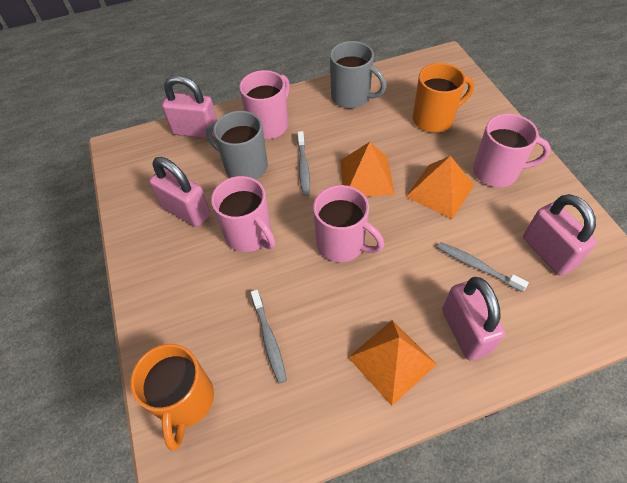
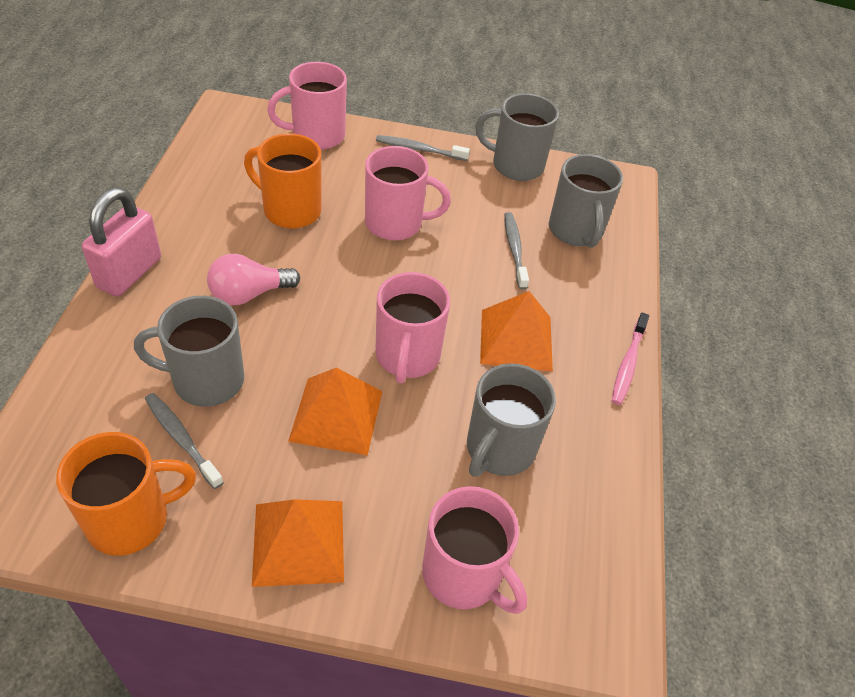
grey mug: [206,111,268,180] [330,41,387,108] = 2 -> [134,296,244,407] [467,363,556,477] [475,93,559,181] [549,154,623,248] = 4
pink light bulb: none = 0 -> [207,254,300,305] = 1
pink padlock: [149,157,211,227] [162,75,217,138] [442,277,505,360] [523,194,597,276] = 4 -> [82,187,161,297] = 1
pink toothbrush: none = 0 -> [612,313,649,405] = 1

